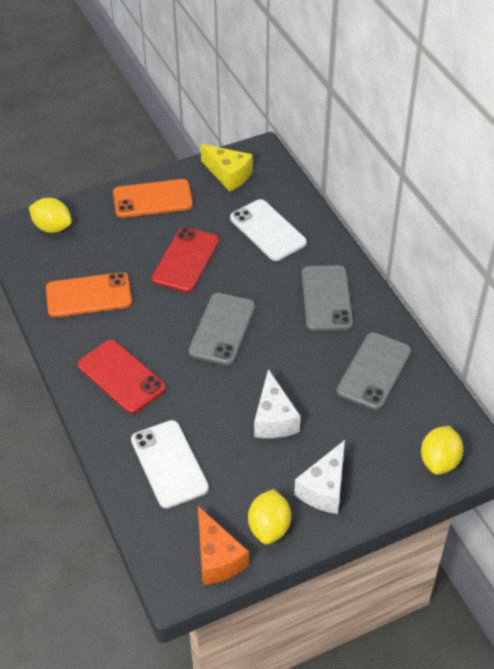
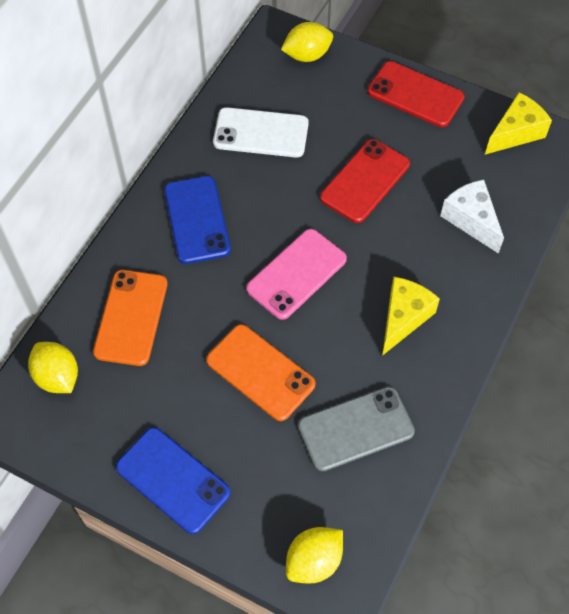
blue phone: none = 0 -> [116,427,231,534] [164,176,231,264] = 2
grey phone: [188,293,255,365] [302,265,353,331] [337,332,411,410] = 3 -> [298,387,415,471] = 1
orange cheese: [198,506,249,585] = 1 -> none = 0
pink phone: none = 0 -> [246,229,347,320] = 1
white cheese: [254,369,301,438] [294,440,345,514] = 2 -> [440,180,504,254] = 1
white phone: [131,420,209,508] [230,199,307,261] = 2 -> [213,107,309,157] = 1
yellow cheese: [200,144,253,192] = 1 -> [382,277,440,356] [485,92,552,154] = 2

